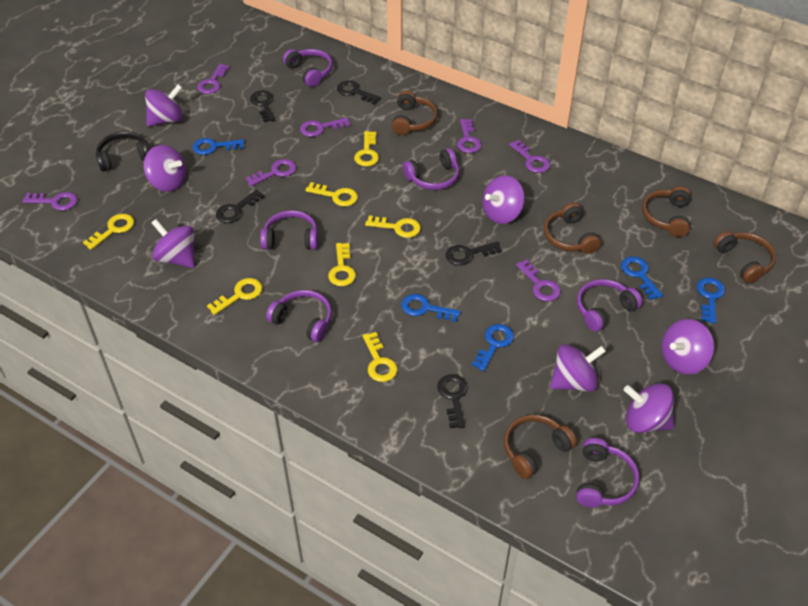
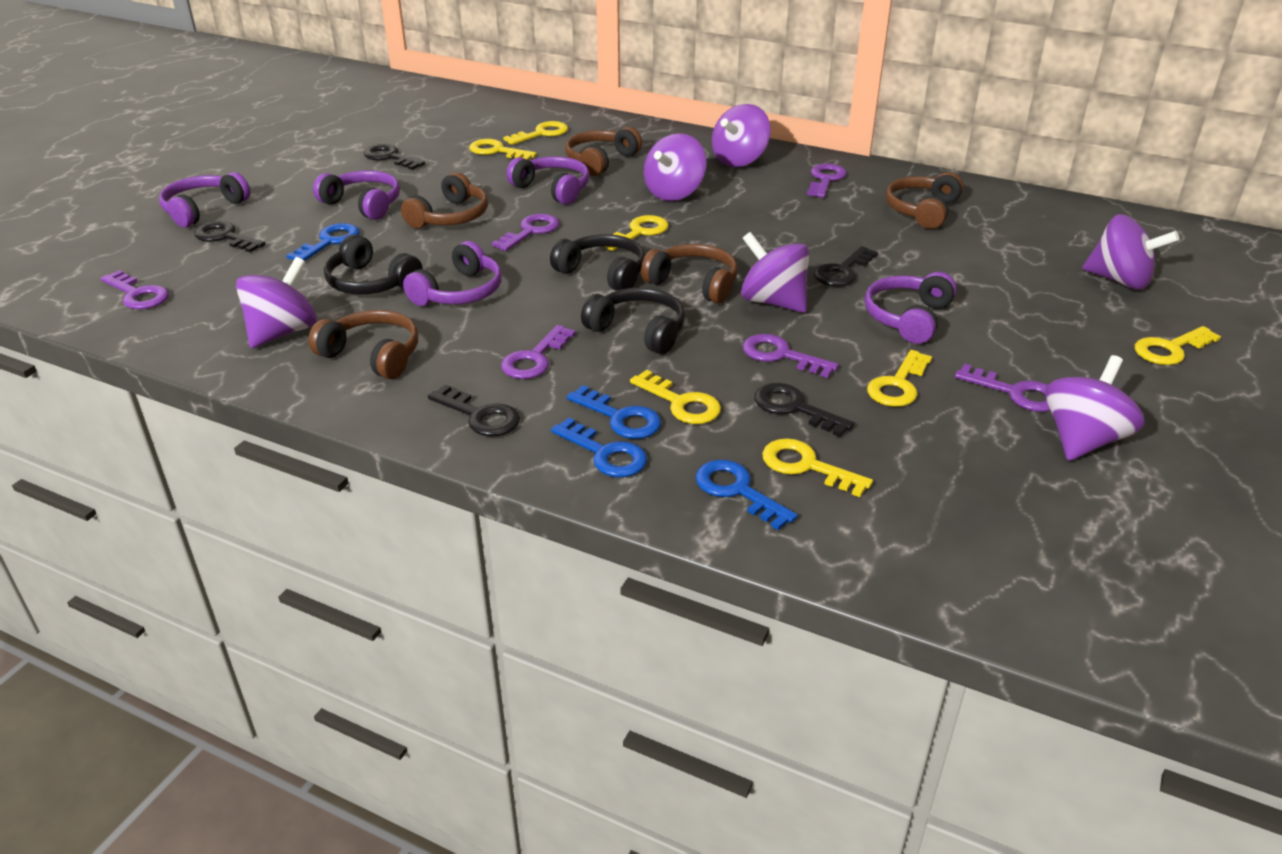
black headphones: [96,131,150,171] = 1 -> [324,234,423,294] [550,234,645,291] [581,287,685,354] = 3
blue key: [192,138,244,155] [401,294,461,322] [472,324,514,371] [621,256,663,300] [697,278,725,324] = 5 -> [286,223,360,261] [551,418,647,477] [567,385,661,439] [696,460,798,530] = 4
purple headphones: [260,210,318,250] [266,290,332,342] [283,49,333,87] [403,148,459,190] [576,438,639,508] [577,279,642,332] = 6 -> [159,172,251,228] [313,170,400,220] [403,241,502,306] [506,156,590,205] [865,272,957,344] = 5
purple key: [22,192,78,211] [197,64,230,94] [246,159,296,186] [300,117,350,137] [457,119,481,153] [509,140,550,173] [516,259,561,301] = 7 -> [100,270,169,309] [492,214,560,251] [501,325,576,379] [743,334,839,378] [807,164,847,198] [955,363,1051,412] = 6
purple spinning top: [143,145,186,192] [145,84,183,127] [152,219,195,268] [482,175,525,224] [550,344,606,392] [624,383,674,433] [662,319,714,374] = 7 -> [236,257,317,348] [644,133,706,201] [712,104,771,167] [741,232,809,313] [1045,355,1145,461] [1082,214,1179,290] = 6

